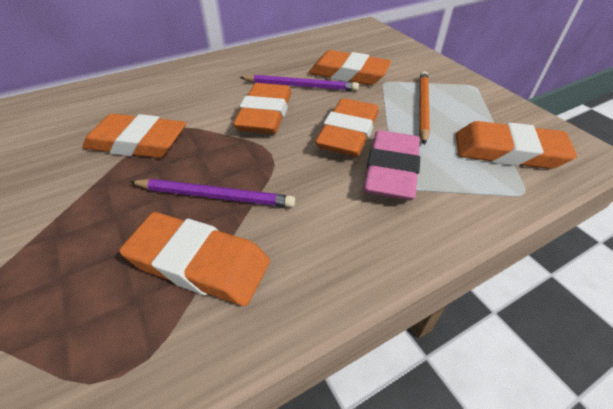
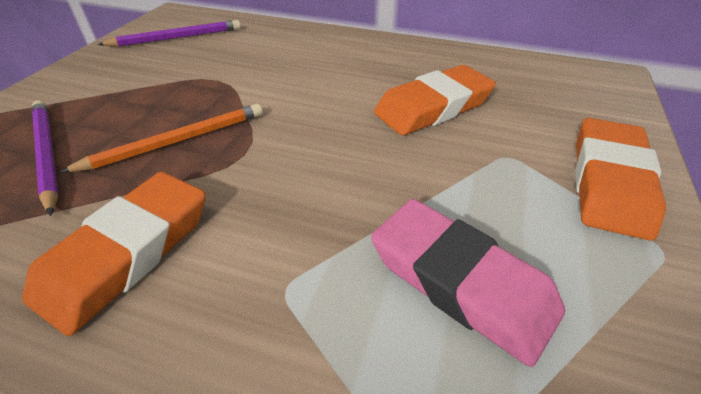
orange eraser: [83,114,186,158] [119,212,270,306] [233,83,291,134] [309,50,391,85] [315,98,379,157] [456,121,577,169] = 6 -> [22,172,206,336] [374,65,496,135] [575,118,666,241] = 3

